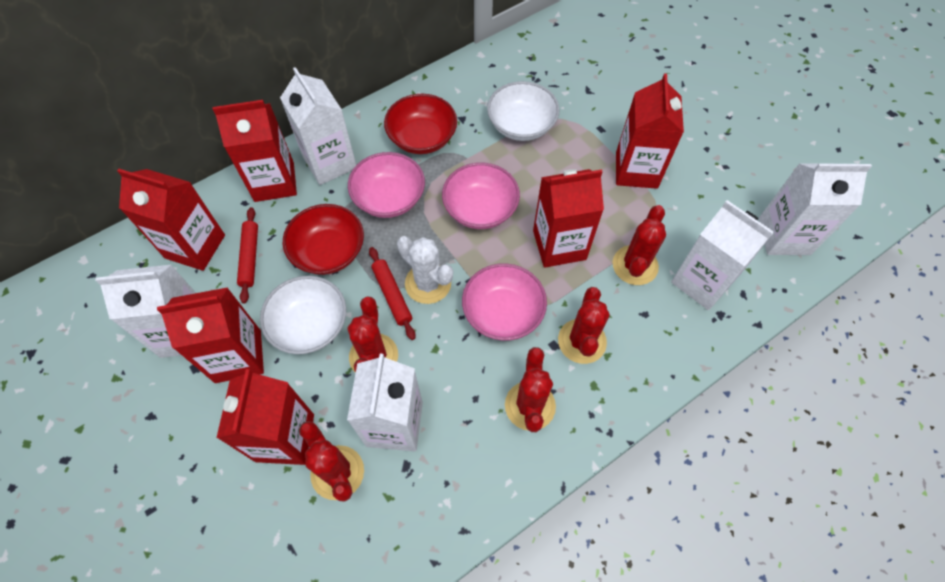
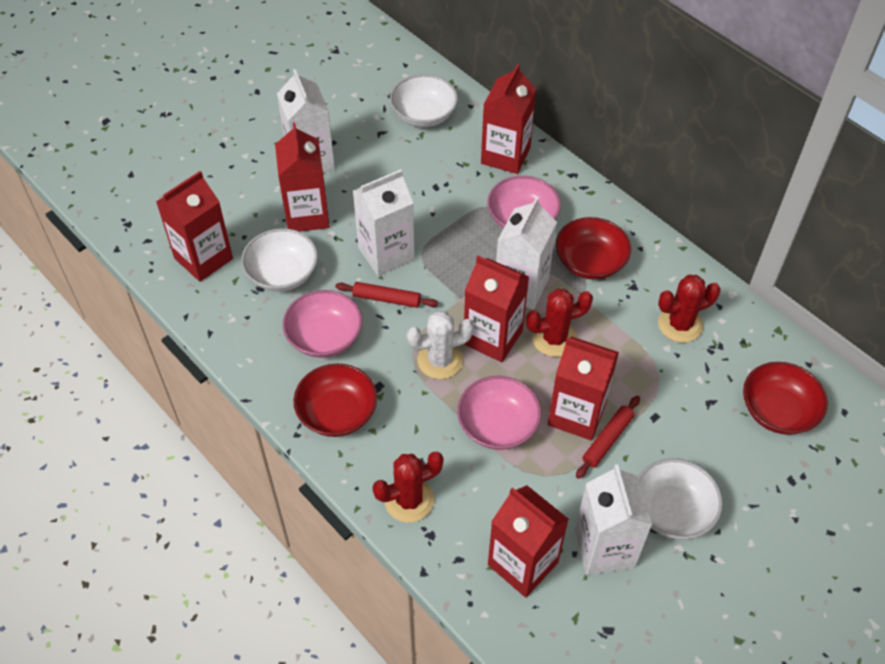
red bowl: [283,204,364,275] [384,94,457,154] = 2 -> [294,363,377,437] [555,217,631,280] [743,362,828,435] = 3
red cactus: [299,421,364,501] [347,297,398,373] [505,347,556,432] [558,287,610,364] [613,205,666,285] = 5 -> [373,452,444,523] [526,289,593,357] [658,275,721,343] = 3
white bowl: [260,276,346,354] [487,81,560,141] = 2 -> [241,228,318,292] [390,74,458,127] [638,459,723,539] = 3
white carton: [95,264,196,358] [280,67,356,185] [347,353,423,451] [671,200,774,310] [759,163,872,255] = 5 -> [277,69,335,173] [353,169,415,276] [496,197,557,310] [575,464,652,575] = 4

